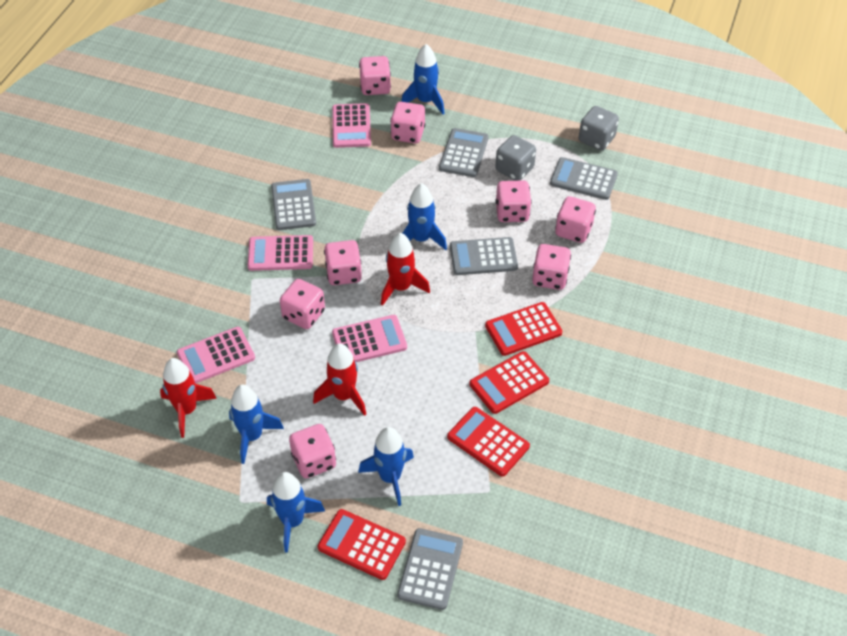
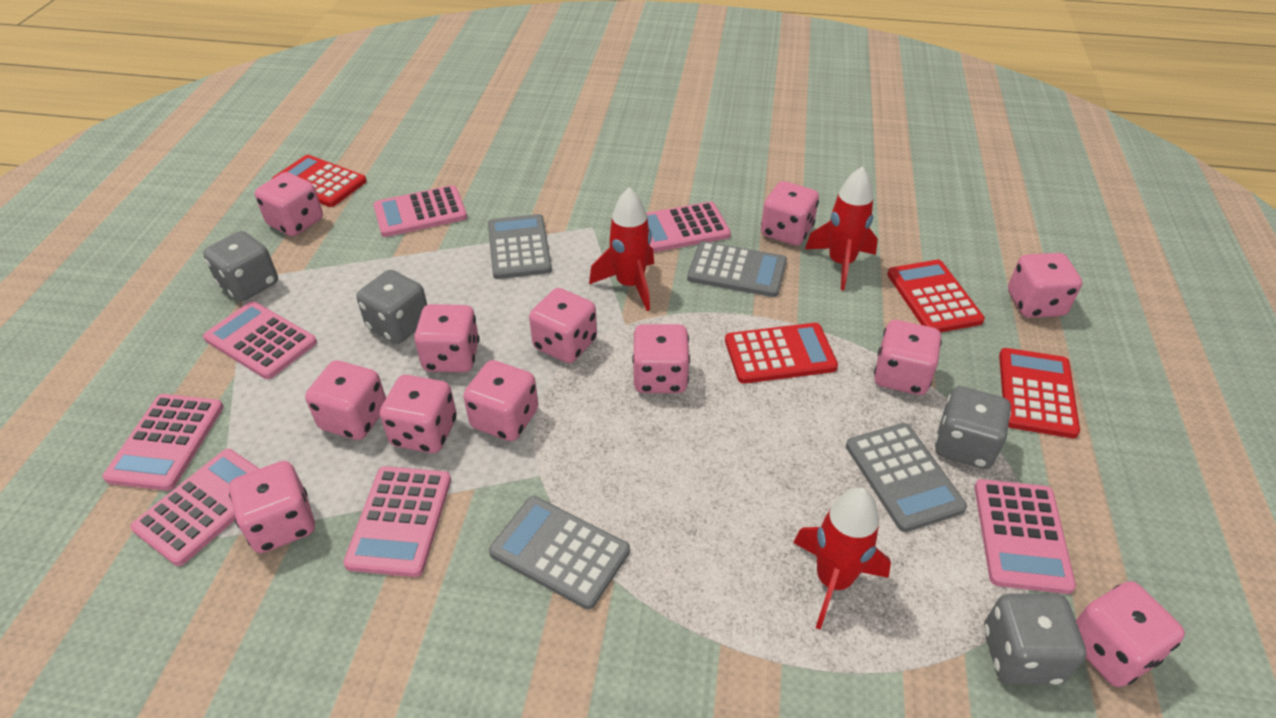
blue rocket: [229,385,284,464] [267,472,325,553] [358,427,414,506] [401,44,445,114] [403,183,447,250] = 5 -> none = 0
grey calculator: [271,179,316,230] [397,528,463,610] [439,128,489,177] [450,237,518,275] [550,157,618,200] = 5 -> [488,214,552,279] [489,496,630,610] [687,241,787,297] [846,423,967,532] = 4
grey dice: [495,135,536,181] [579,106,619,151] = 2 -> [203,231,278,301] [357,270,427,344] [935,386,1011,469] [984,593,1086,685] = 4
pink calculator: [177,327,255,384] [247,235,313,271] [332,103,371,148] [332,315,407,362] = 4 -> [102,394,224,491] [130,449,259,566] [203,301,317,379] [343,466,451,577] [373,185,467,237] [646,202,731,253] [974,479,1076,594] = 7
pink dice: [280,279,325,329] [289,424,336,478] [324,240,362,285] [359,56,391,95] [390,102,425,143] [495,180,532,222] [532,244,571,290] [555,196,596,243] = 8 -> [229,461,315,553] [255,172,323,236] [305,360,386,440] [380,375,457,453] [414,304,480,372] [463,360,538,441] [529,288,597,363] [632,324,690,393] [761,181,819,245] [874,320,942,395] [1008,253,1082,318] [1076,581,1185,687] = 12

